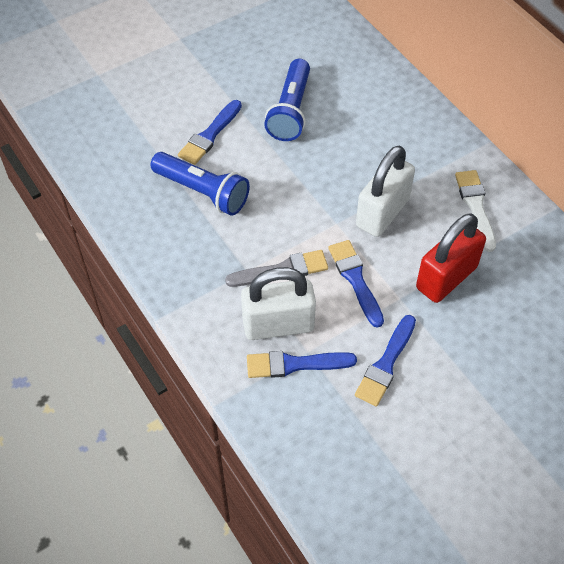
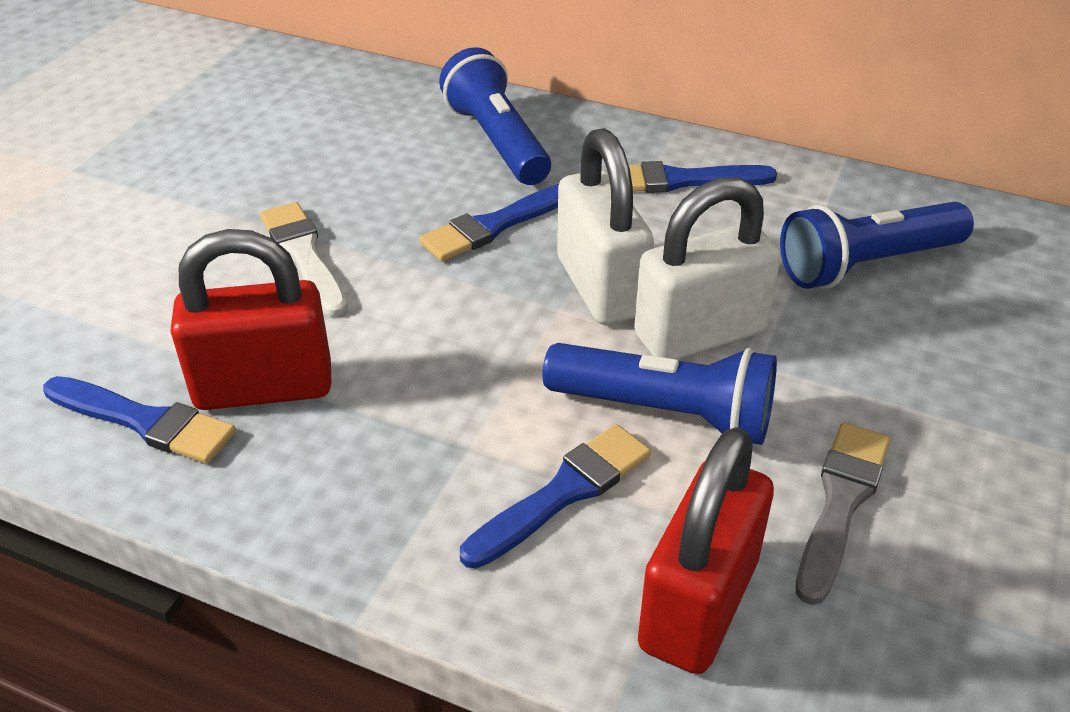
blue flashlight: [151,152,250,216] [264,59,310,141] = 2 -> [439,47,551,185] [542,343,777,445] [780,202,974,289] = 3
red padlock: [416,214,486,303] = 1 -> [170,229,331,410] [638,427,774,674] = 2

